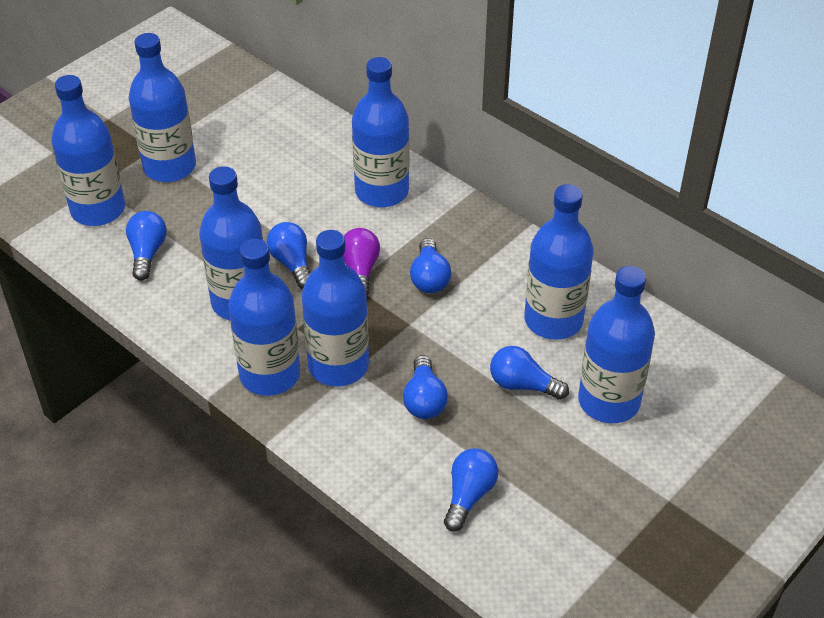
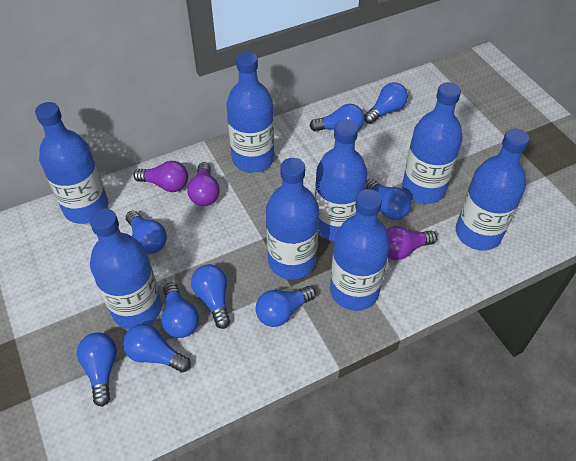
blue light bulb: [126,211,167,281] [267,222,311,289] [403,355,448,419] [410,238,451,293] [444,448,498,532] [490,346,569,400] = 6 -> [77,332,117,407] [123,324,191,373] [126,211,167,254] [161,282,199,338] [191,264,230,329] [255,286,316,327] [310,104,364,131] [364,83,408,124] [366,179,412,220] = 9
purple light bulb: [344,228,380,296] = 1 -> [133,161,188,192] [188,162,220,206] [386,226,437,260] = 3

